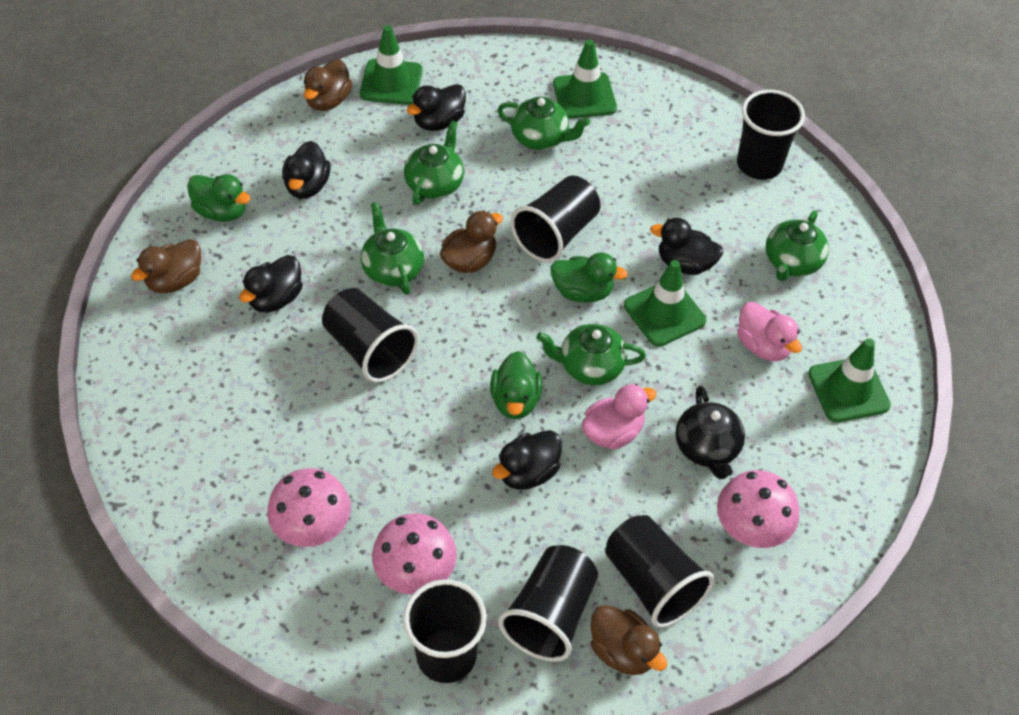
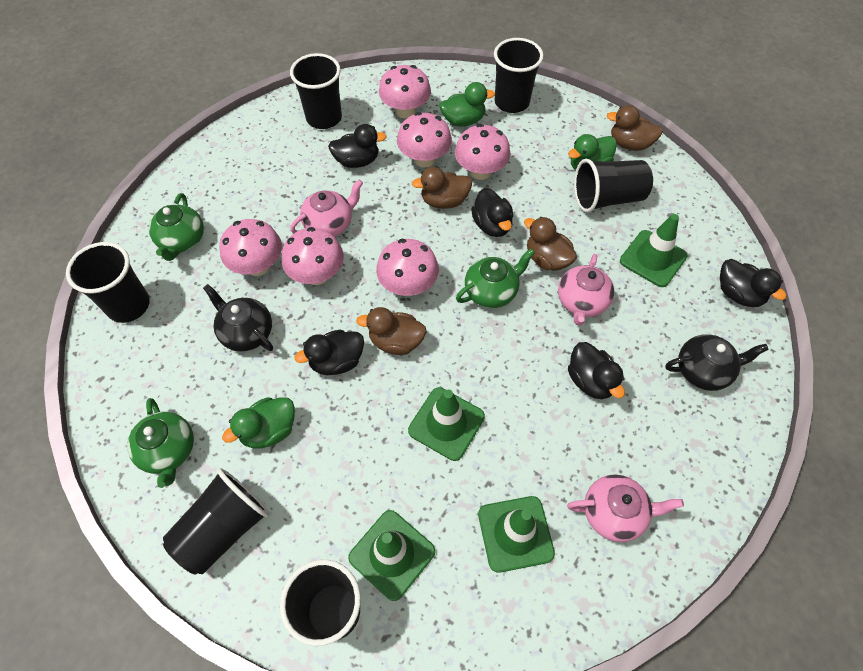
black teapot: [676,386,745,479] = 1 -> [203,284,273,352] [665,334,769,391] = 2
green teapot: [361,202,424,295] [404,120,464,205] [498,97,590,150] [537,324,646,385] [766,210,829,281] = 5 -> [127,398,194,488] [149,193,204,261] [456,249,535,308] = 3
pink duck: [582,384,656,450] [737,302,802,361] = 2 -> none = 0
pink mushroom: [267,468,351,547] [372,513,457,595] [717,470,799,548] = 3 -> [219,219,282,276] [282,227,344,285] [376,239,439,296] [379,65,431,118] [397,112,452,168] [455,124,510,180] = 6
pink teapot: none = 0 -> [290,180,363,237] [558,254,614,326] [567,475,684,542] = 3

